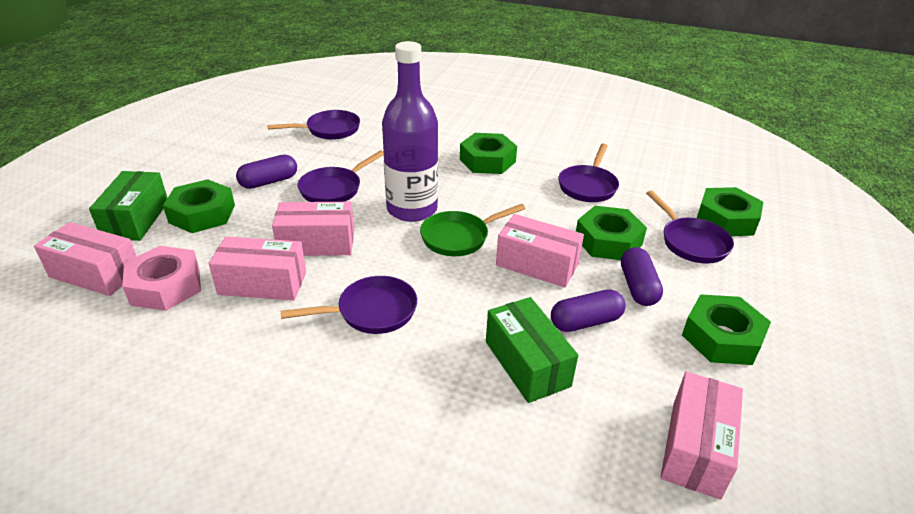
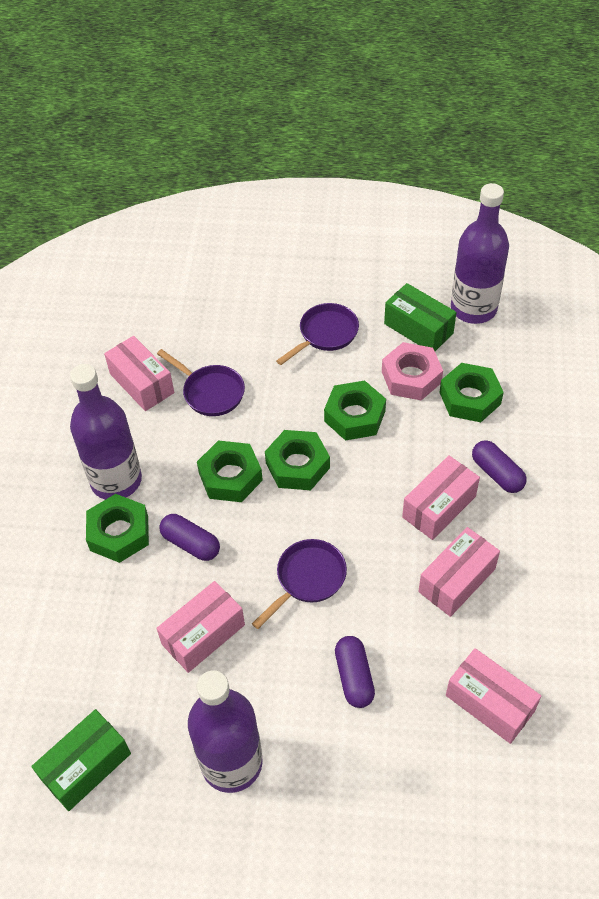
green pan: [420,204,525,256] = 1 -> none = 0
purple bottle: [382,41,438,222] = 1 -> [70,364,142,500] [188,670,263,793] [451,183,509,324] = 3
purple pan: [267,110,360,140] [281,276,417,334] [298,151,384,202] [558,144,619,202] [646,190,734,264] = 5 -> [157,349,245,416] [252,539,347,629] [276,303,359,365] = 3

